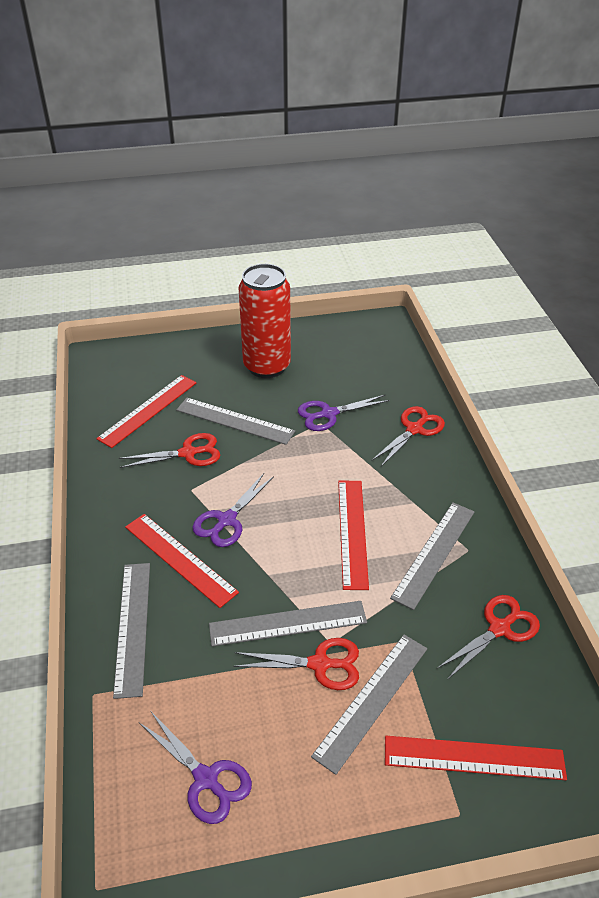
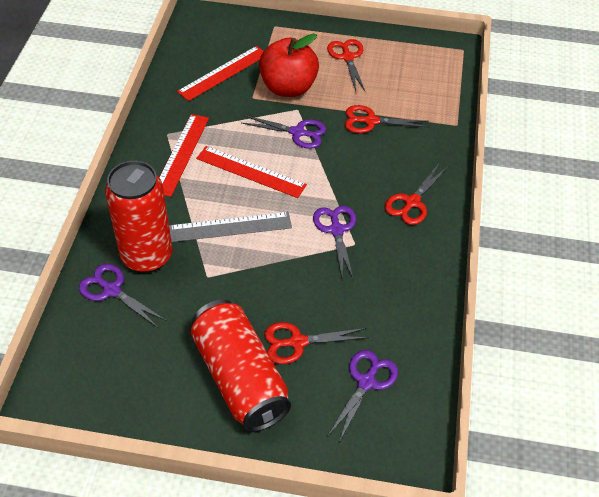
grey ruler: [113,563,150,699] [176,398,295,445] [209,601,367,647] [311,635,427,775] [390,503,474,610] = 5 -> [169,212,292,242] = 1
purple scissors: [140,712,252,824] [192,473,274,547] [298,395,390,431] = 3 -> [79,264,167,328] [242,115,326,149] [313,206,356,281] [327,350,398,442] = 4
red apple: none = 0 -> [259,33,319,97] = 1
red can: [238,264,291,378] = 1 -> [105,161,172,273] [191,299,291,432] = 2
red ruler: [96,375,197,448] [125,514,239,608] [338,481,369,590] [385,736,567,780] = 4 -> [159,114,209,197] [177,46,264,101] [196,146,307,198] = 3

